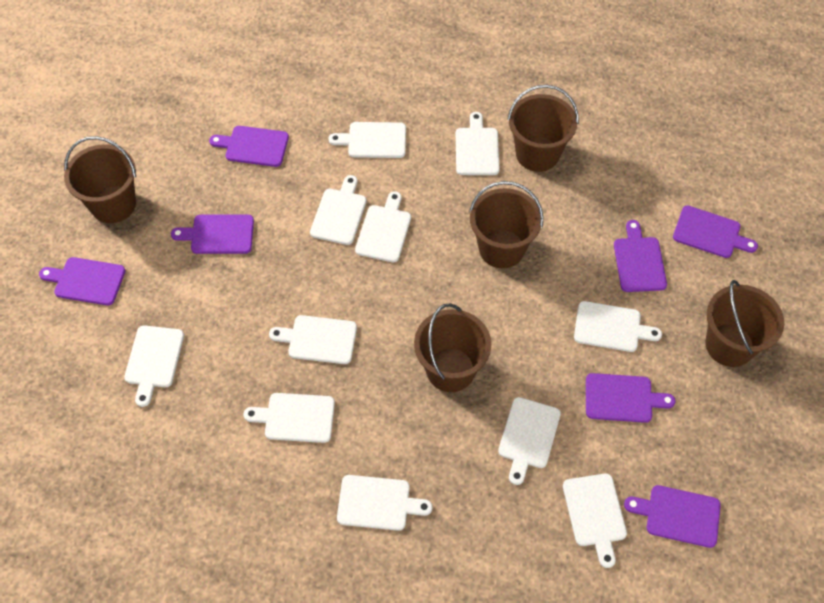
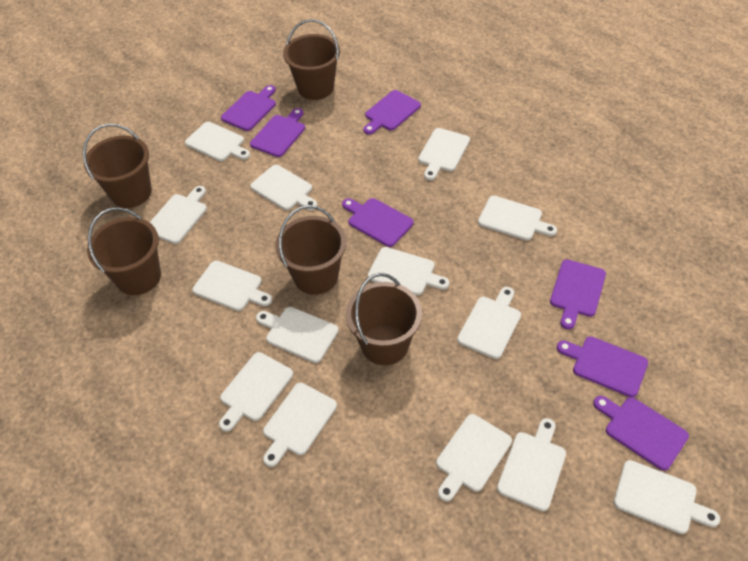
white cutting board: [124,325,184,407] [244,393,335,443] [269,315,357,364] [310,175,366,245] [329,122,406,158] [337,475,432,531] [355,191,411,262] [456,112,499,175] [498,397,561,485] [563,473,627,568] [574,301,662,352] = 11 -> [150,186,207,244] [185,122,250,161] [192,261,272,311] [219,352,293,432] [250,165,317,210] [256,307,338,363] [263,383,337,467] [368,247,450,295] [418,128,470,180] [436,414,512,501] [457,287,521,359] [478,196,557,240] [497,418,566,511] [614,460,720,534] = 14

